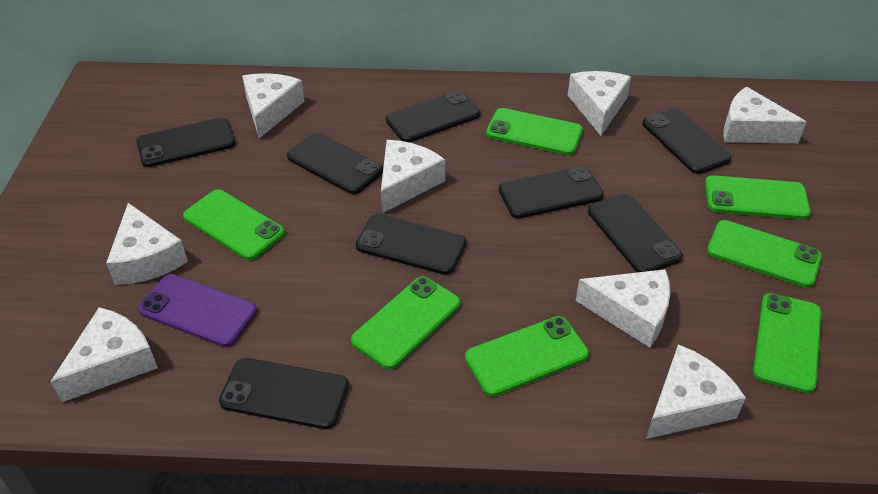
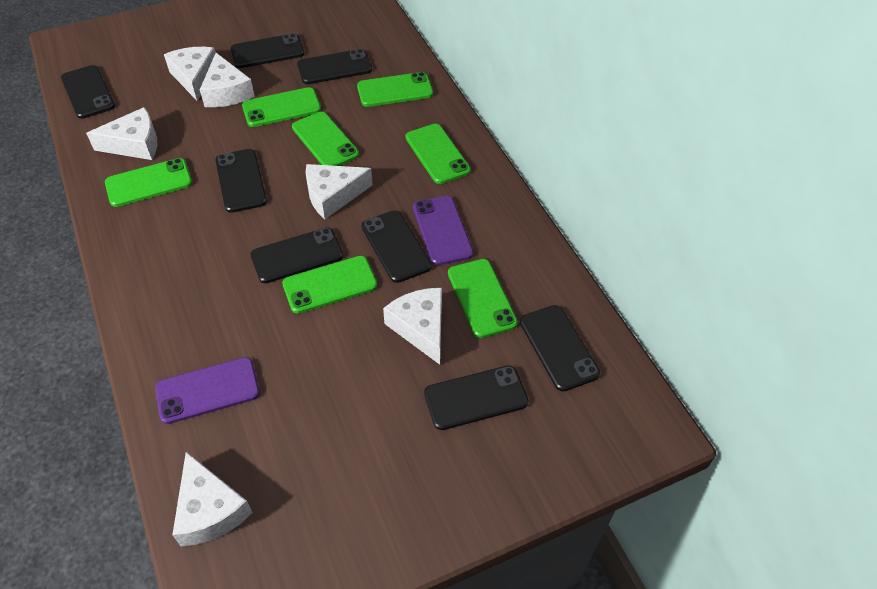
purple phone: [138,274,257,347] = 1 -> [155,357,260,424] [413,196,473,265] = 2
white cheese: [50,307,158,402] [106,203,188,285] [242,73,305,138] [381,140,445,213] [568,71,631,136] [576,269,670,348] [646,344,746,439] [723,87,806,143] = 8 -> [86,107,157,160] [164,47,215,101] [172,452,253,546] [200,53,255,107] [306,164,373,219] [383,288,442,365] = 6

